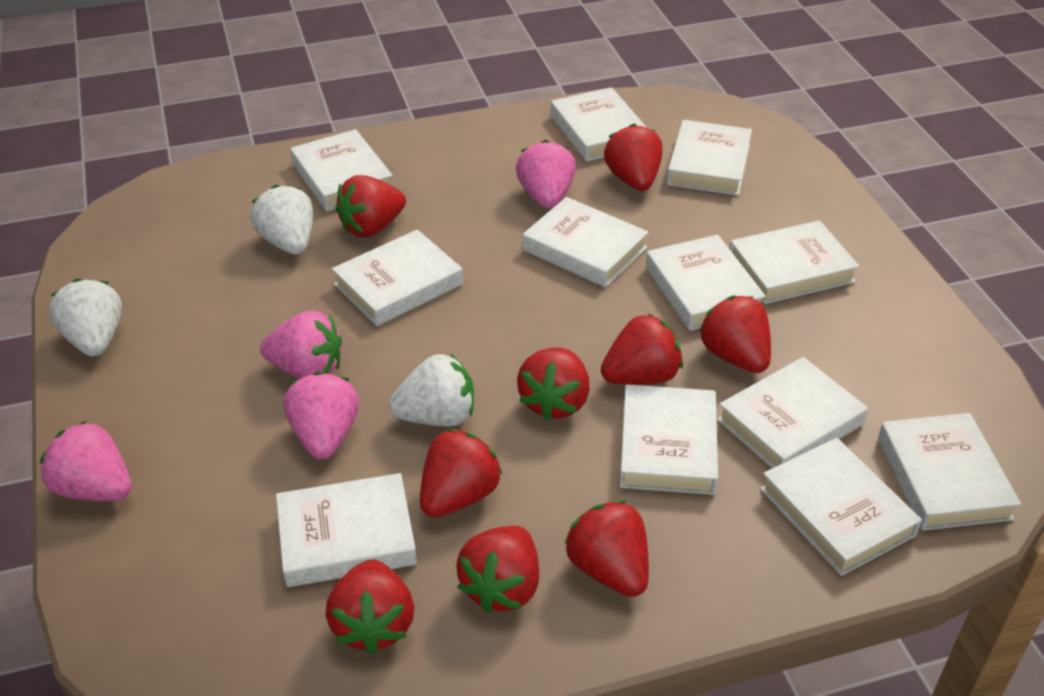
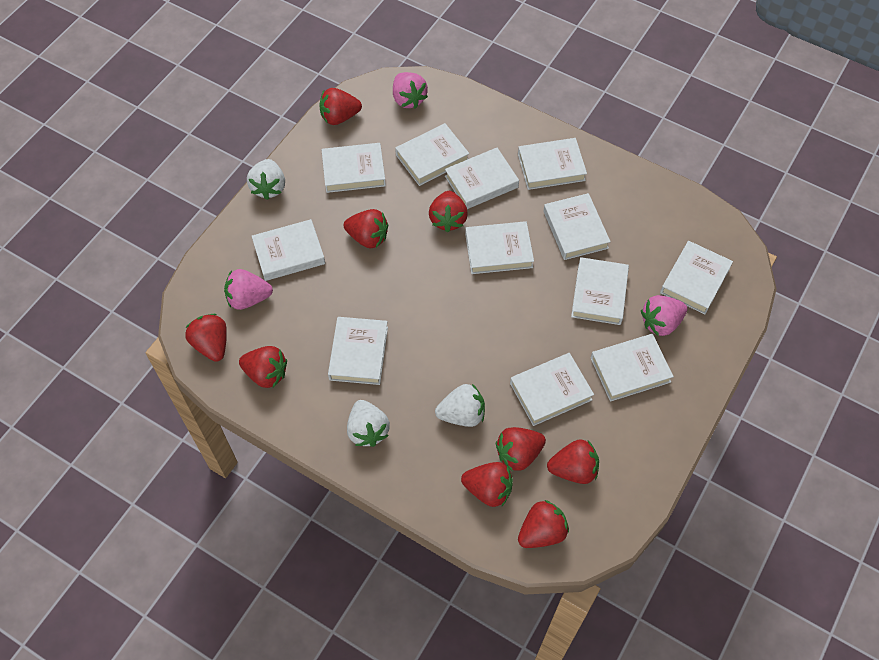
pink strawberry: [40,421,131,501] [260,310,342,379] [283,372,359,459] [516,140,576,209] = 4 -> [224,269,273,310] [393,72,428,109] [641,295,687,336] = 3

